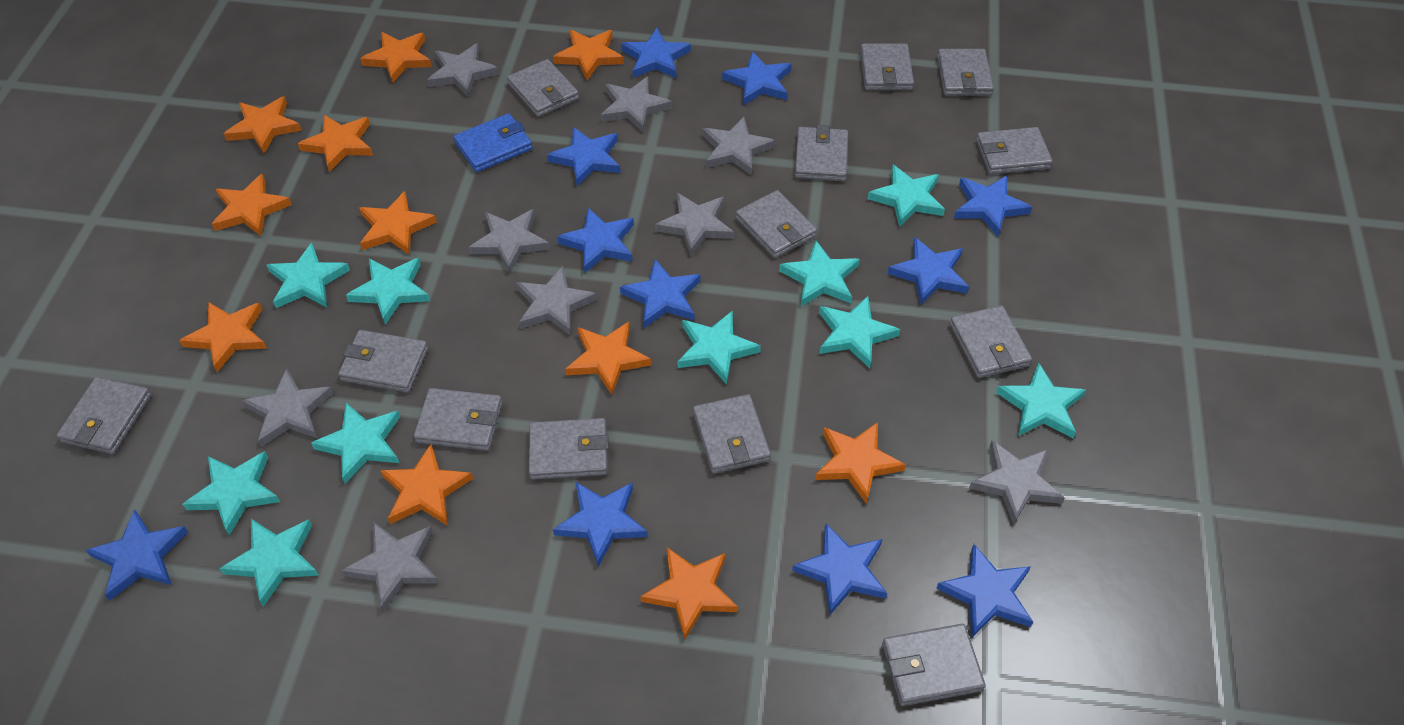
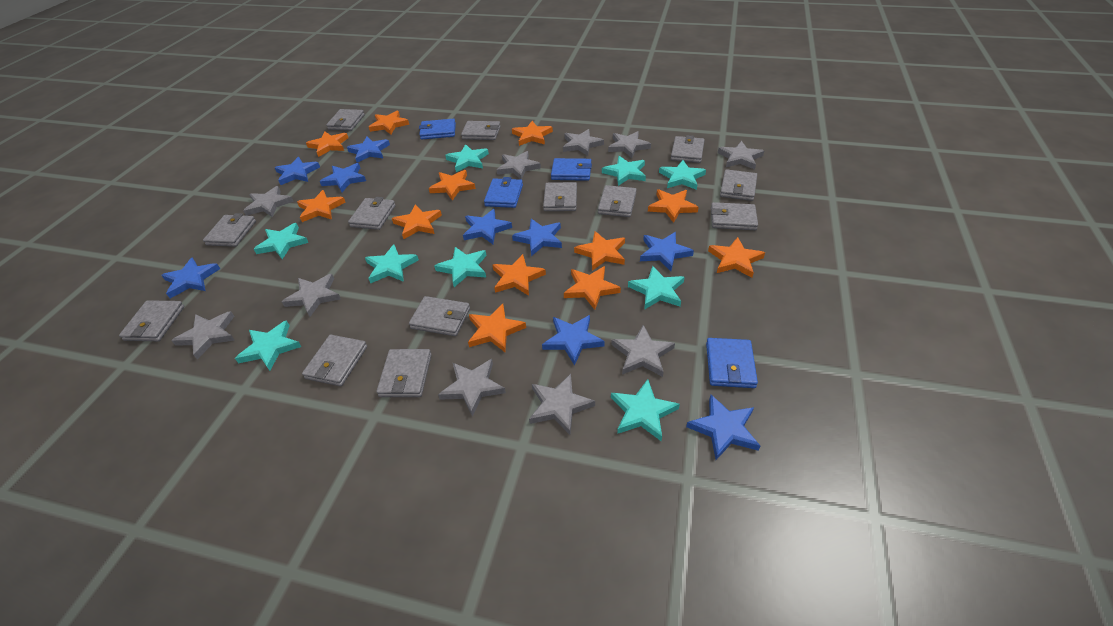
blue star: [86,509,188,600] [547,127,621,186] [553,481,648,567] [557,208,634,273] [620,259,700,328] [621,28,691,78] [722,52,792,105] [792,523,887,615] [888,237,969,305] [936,544,1033,637] [954,175,1032,236] = 11 -> [161,258,220,298] [275,157,320,185] [320,163,366,192] [347,137,390,163] [463,209,512,244] [512,219,562,256] [542,315,605,366] [640,232,694,271] [686,395,760,460] = 9
blue wallet: [454,113,532,172] = 1 -> [419,119,456,140] [484,177,523,208] [551,158,592,181] [706,338,758,388] = 4
grey star: [242,368,333,447] [341,522,439,612] [427,43,499,97] [469,209,550,273] [516,266,597,336] [601,76,672,132] [655,193,734,256] [702,117,775,175] [969,440,1065,525] = 9 -> [171,311,235,360] [243,186,294,217] [282,274,341,317] [438,359,506,416] [497,151,541,180] [529,374,595,435] [563,129,604,156] [608,131,651,158] [611,325,675,377] [718,141,764,170] = 10
orange star: [179,302,267,372] [212,174,292,236] [224,96,302,154] [298,115,373,172] [359,191,437,255] [360,32,432,83] [380,444,473,526] [553,30,624,80] [565,322,652,395] [640,547,738,639] [815,422,906,504] = 11 -> [297,190,345,222] [306,131,348,157] [369,111,409,134] [392,204,442,239] [429,170,476,201] [468,304,526,352] [492,254,546,296] [512,121,553,146] [564,266,621,310] [574,231,625,271] [648,189,699,223] [708,237,765,278] = 12
turquoise star: [182,451,280,536] [219,519,319,607] [267,242,350,308] [311,403,400,484] [346,258,430,324] [678,310,761,385] [779,240,860,306] [819,296,900,368] [868,165,945,227] [996,363,1086,438] = 10 -> [235,320,301,371] [254,223,308,259] [365,244,419,284] [434,247,487,287] [445,144,489,172] [602,156,646,186] [611,379,680,441] [628,266,685,310] [659,160,706,190] = 9

